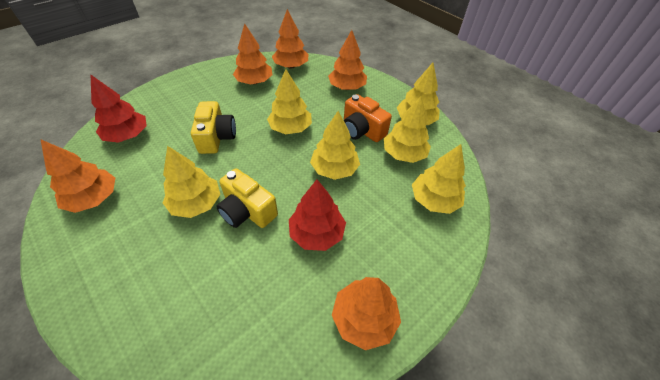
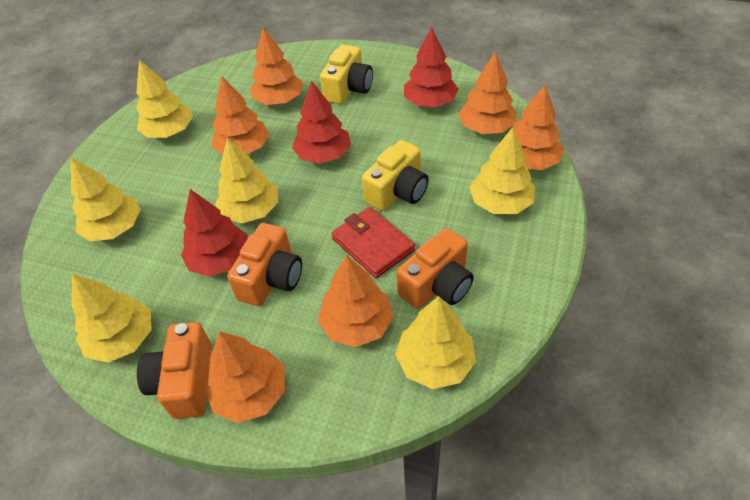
orange camera: [344,94,392,142] = 1 -> [137,322,212,419] [227,223,302,306] [397,228,474,309] = 3
orange tree: [41,140,115,213] [233,24,273,85] [272,9,308,69] [328,30,367,90] [332,277,401,350] = 5 -> [205,331,285,423] [212,75,269,155] [250,28,303,105] [318,256,394,347] [458,51,516,134] [513,85,564,170] = 6
red tree: [90,74,147,143] [289,179,346,251] = 2 -> [181,189,248,277] [292,80,351,164] [404,27,459,107] = 3
red wallet: none = 0 -> [331,207,415,278] = 1

